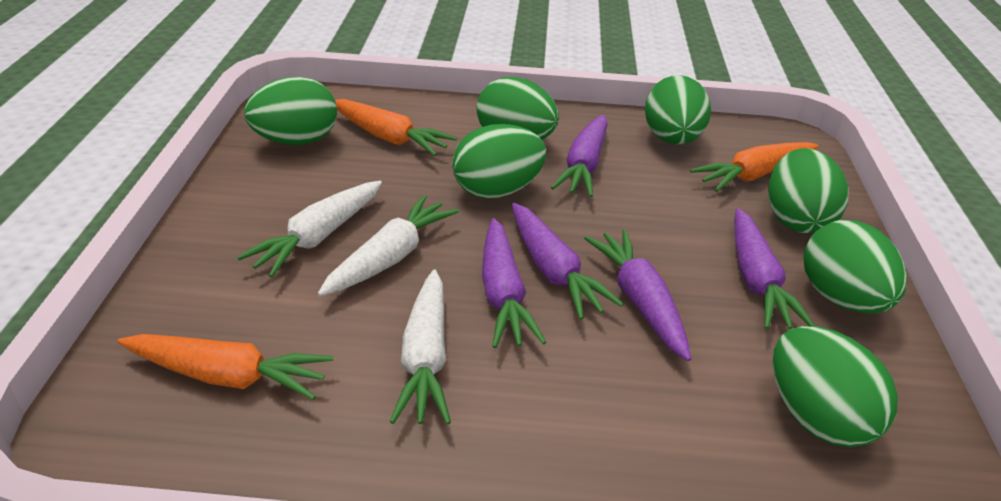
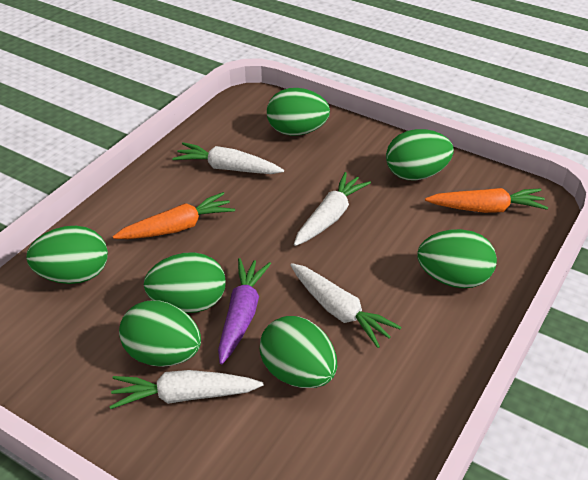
orange carrot: [118,334,333,400] [335,99,457,156] [690,142,819,192] = 3 -> [113,192,235,239] [425,188,548,213] = 2
purple carrot: [482,218,546,348] [512,203,623,320] [551,114,608,197] [584,229,691,361] [734,208,815,329] = 5 -> [218,258,271,364] = 1
white carrot: [237,181,382,278] [318,195,459,296] [390,269,451,425] = 3 -> [109,370,263,409] [172,142,284,174] [290,263,401,348] [294,172,371,246] = 4

